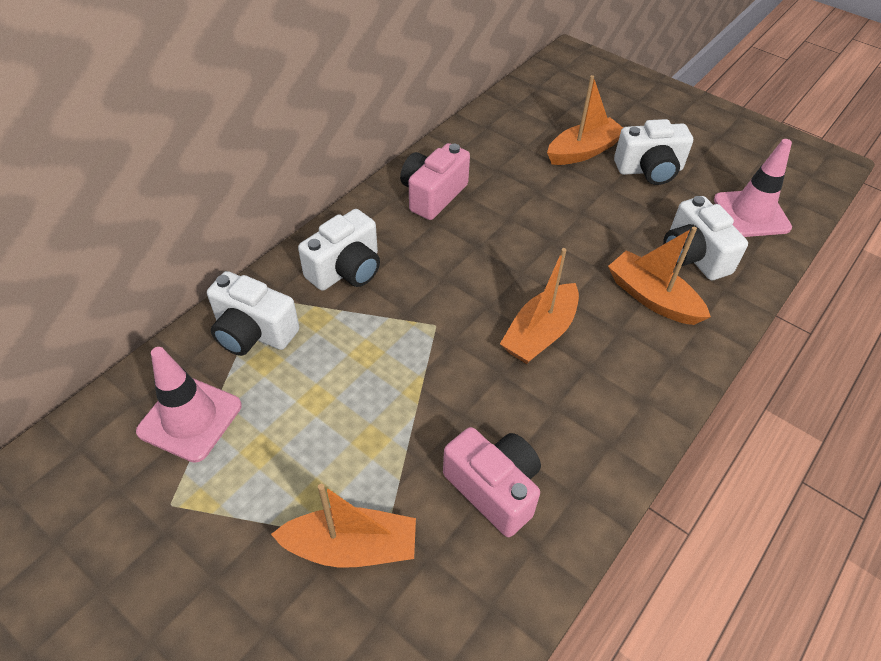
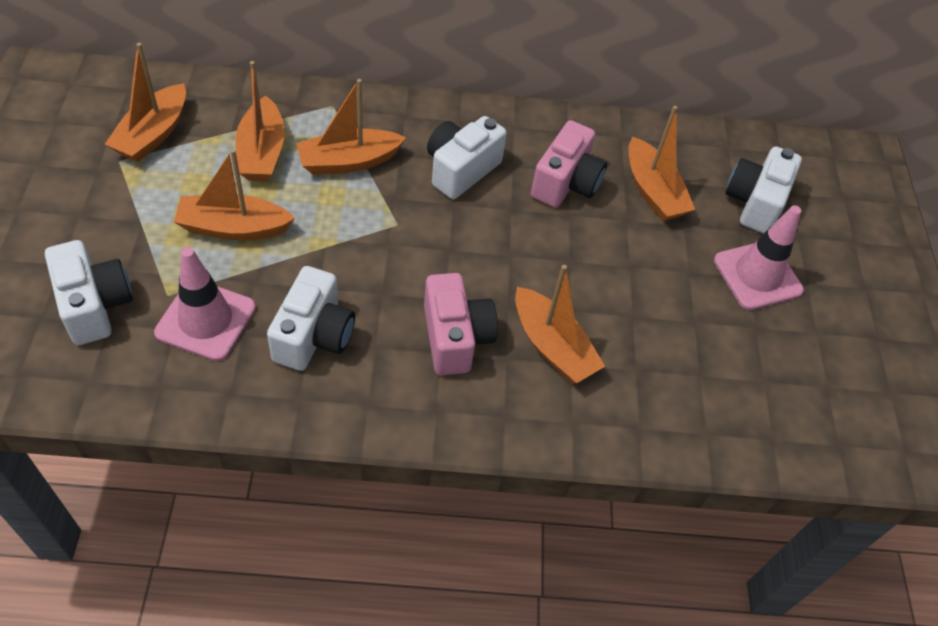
orange boat: [271,484,416,568] [500,248,579,364] [547,75,623,165] [608,227,711,325] = 4 -> [105,43,186,162] [174,149,295,240] [235,61,285,181] [296,79,406,175] [515,265,605,383] [628,106,695,221] = 6

